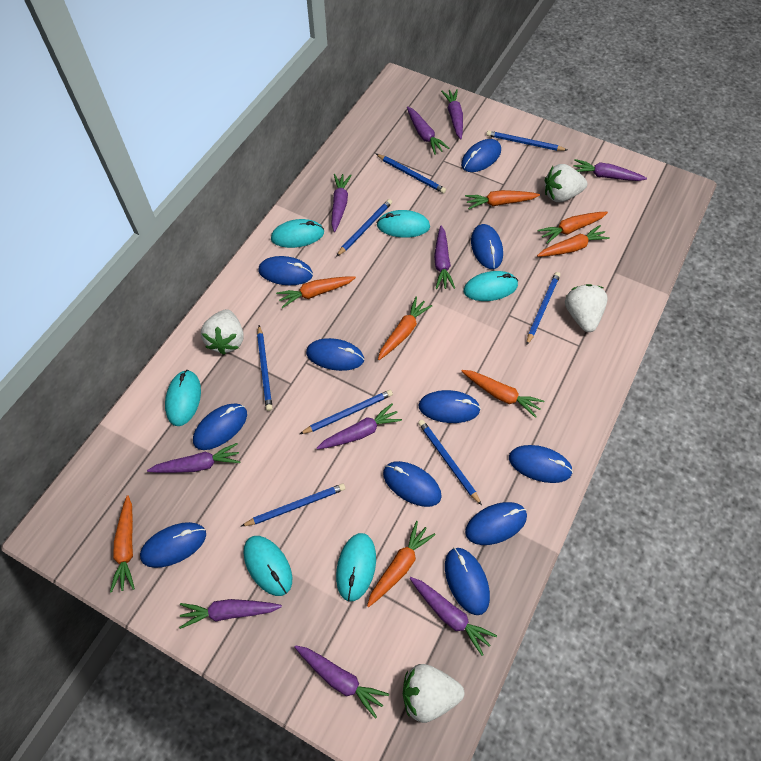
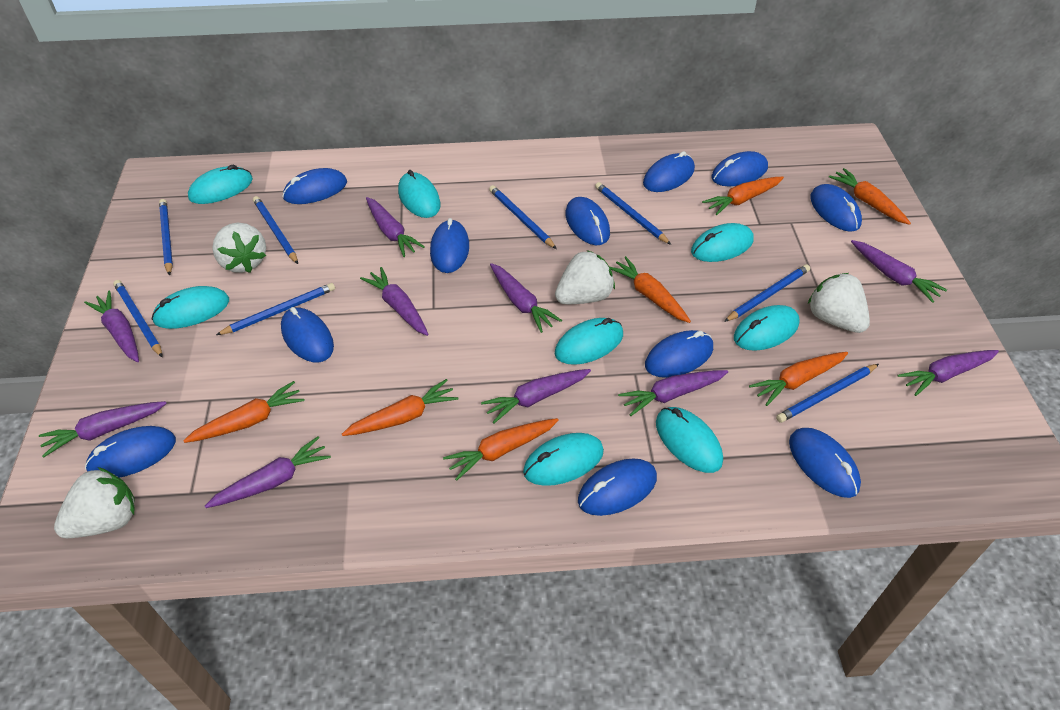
orange carrot: [110,495,135,593] [276,276,356,308] [367,521,436,607] [378,297,432,360] [461,370,545,418] [465,190,540,209] [537,212,608,244] [537,225,610,257] = 8 -> [183,381,305,443] [342,379,458,436] [443,418,559,481] [610,256,691,323] [702,177,784,215] [749,352,848,406] [829,168,911,225] = 7
turquoise mouse: [165,370,201,426] [244,536,292,596] [271,219,324,248] [336,533,376,601] [377,210,430,238] [463,271,518,301] = 6 -> [152,286,229,329] [188,165,253,204] [398,170,440,218] [523,433,604,486] [555,318,623,365] [656,407,723,473] [691,223,754,262] [734,305,800,351] = 8

